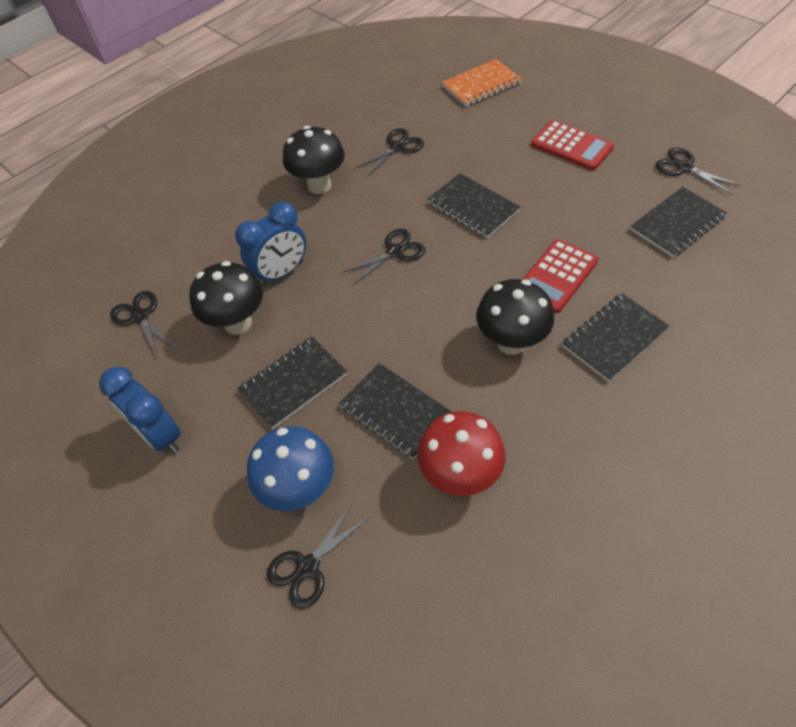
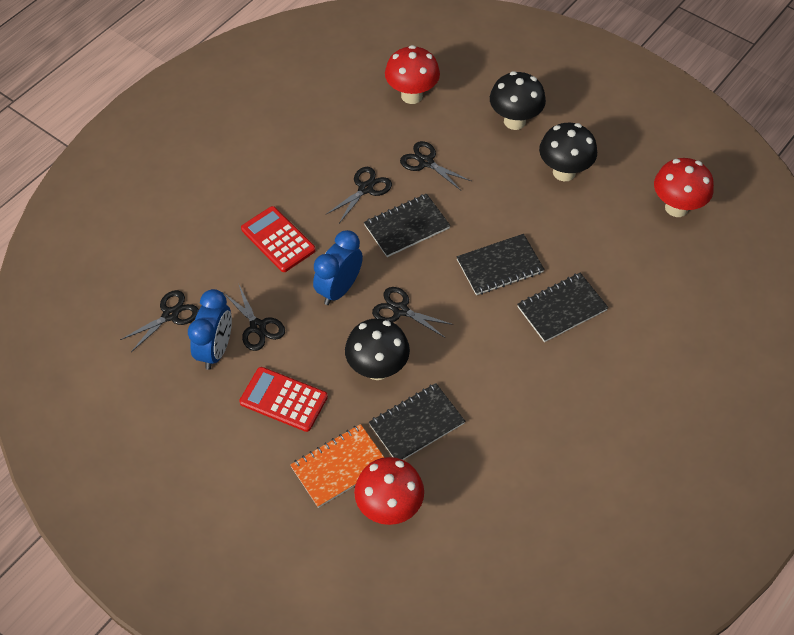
black notebook: [237,336,347,429] [339,363,452,460] [427,173,520,238] [562,293,670,382] [630,187,727,257] = 5 -> [364,193,451,257] [369,383,465,460] [456,234,545,295] [517,273,608,342] = 4
blue mushroom: [247,426,334,511] = 1 -> none = 0
red mushroom: [417,411,506,496] = 1 -> [354,457,424,525] [385,45,440,104] [654,158,714,217] = 3

